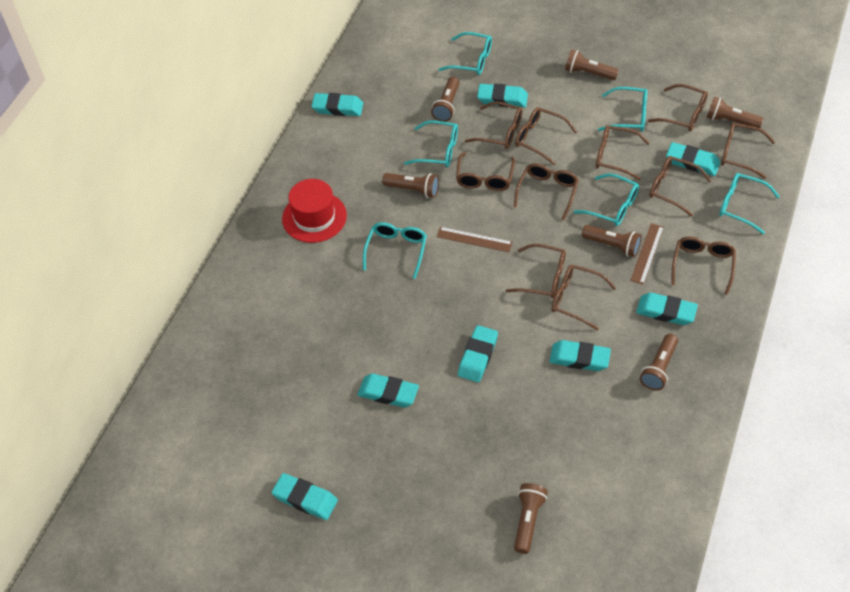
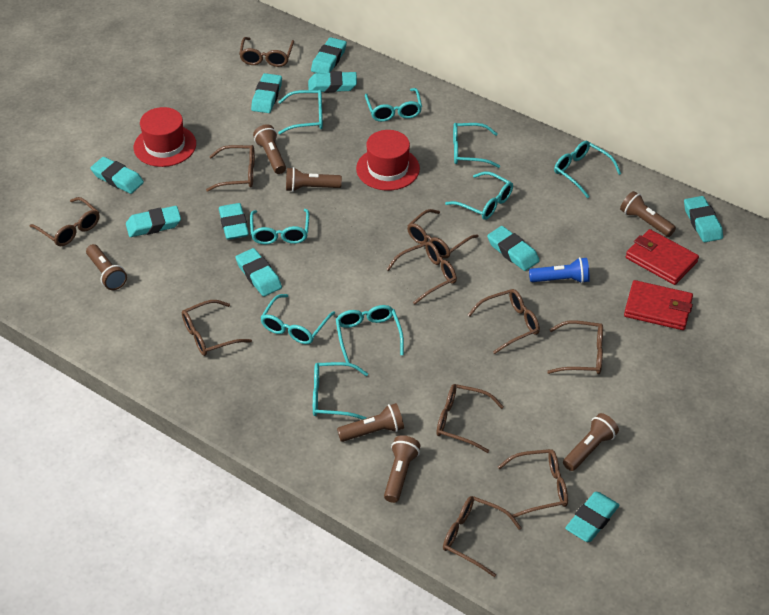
blue flashlight: none = 0 -> [529,257,590,283] = 1
brown ruler: [436,227,513,252] [630,223,664,285] = 2 -> none = 0
red hat: [282,179,347,243] = 1 -> [134,107,196,167] [356,130,420,191] = 2
red wallet: none = 0 -> [624,280,693,330] [626,229,699,285] = 2
turquoise eraser: [272,473,338,520] [312,93,363,116] [358,373,419,407] [458,325,498,382] [477,84,528,107] [549,340,611,371] [636,292,698,325] [666,142,720,176] = 8 -> [90,157,144,194] [126,206,181,237] [219,203,249,240] [235,248,282,296] [251,73,282,113] [308,71,357,93] [311,37,347,73] [487,226,540,271] [565,492,619,542] [684,196,723,242] = 10
turquoise glasses: [363,222,427,279] [404,120,458,167] [438,32,492,75] [574,174,639,226] [598,87,647,131] [719,173,780,234] = 6 -> [250,209,309,245] [260,294,335,344] [278,90,323,134] [313,362,368,420] [336,305,404,363] [365,88,422,122] [445,171,513,220] [453,123,500,168] [554,141,621,198] = 9

